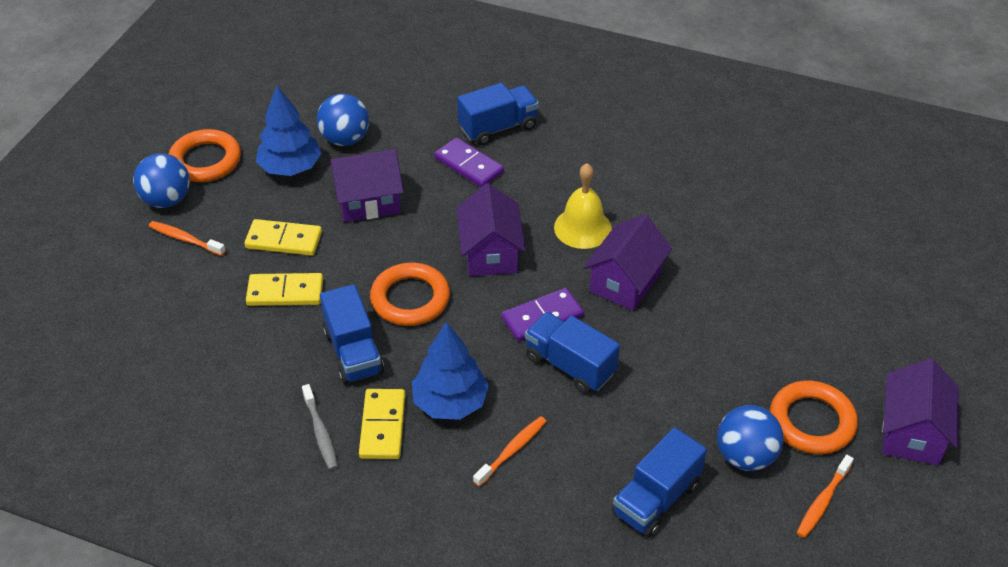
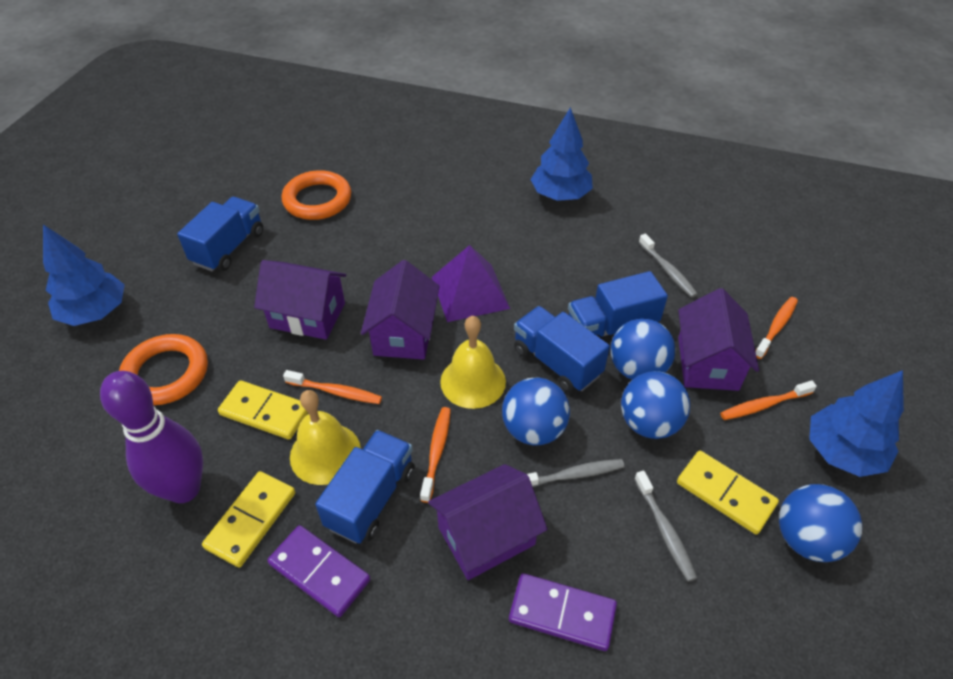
blue ball: [133,153,190,208] [317,94,369,146] [717,405,783,471] = 3 -> [502,378,570,445] [611,318,676,380] [621,371,690,439] [779,484,862,562] = 4
blue tree: [256,85,322,176] [412,322,489,420] = 2 -> [43,225,125,326] [530,107,593,201] [809,370,904,477] = 3
grey toothbrush: [302,384,338,470] = 1 -> [527,459,624,487] [634,471,697,582] [639,234,698,297] = 3
orange ring: [169,129,241,182] [370,263,450,326] [770,381,858,454] = 3 -> [119,334,208,405] [282,170,351,220] = 2
orange toothbrush: [149,221,226,256] [473,416,547,487] [797,455,854,538] = 3 -> [283,370,382,404] [420,407,451,503] [720,380,817,420] [755,297,798,359] = 4
purple bowling pin: none = 0 -> [100,371,203,503] = 1
purple pyramid: none = 0 -> [432,245,510,322] = 1
yellow bell: [554,163,612,249] = 1 -> [290,390,361,485] [440,316,506,409] = 2

